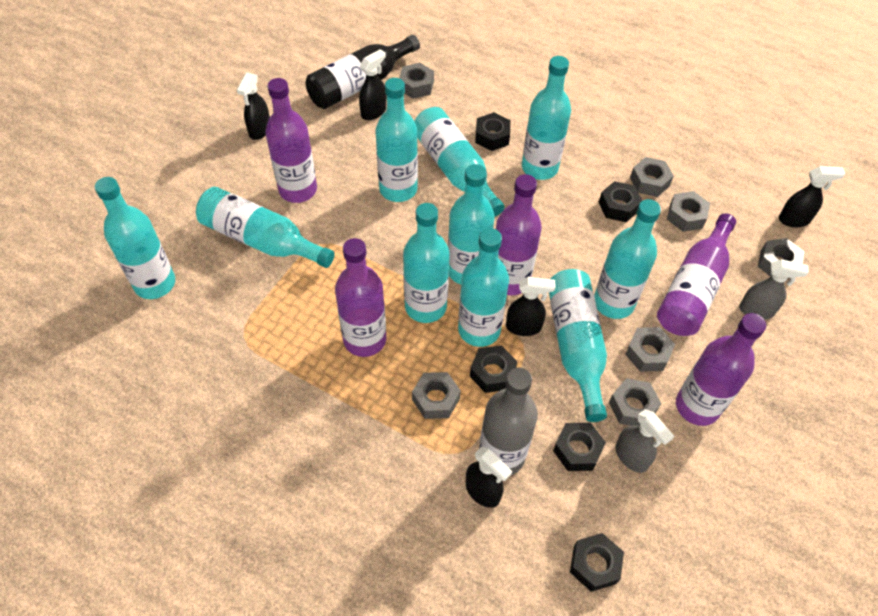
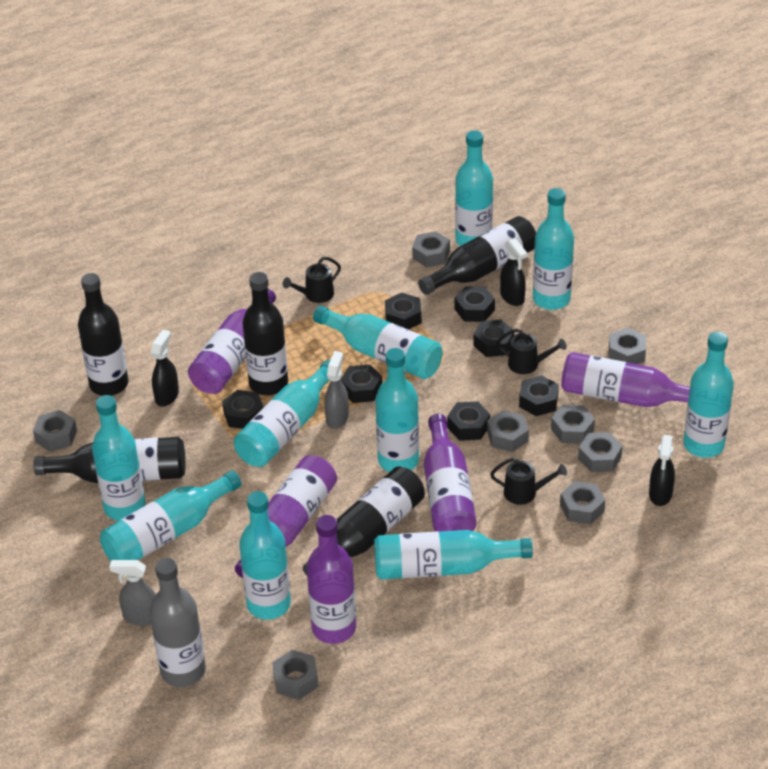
black bottle: [306,35,420,109] = 1 -> [33,437,185,483] [78,273,129,396] [242,272,288,395] [303,466,425,576] [418,216,536,295] = 5
black nut: [470,345,517,393] [475,112,510,151] [553,423,606,471] [570,533,624,592] [599,181,642,222] = 5 -> [222,390,263,429] [340,364,382,403] [385,293,422,329] [447,401,490,441] [455,286,495,322] [473,320,514,357] [519,375,559,416] = 7
black spray bottle: [237,73,270,140] [359,49,386,120] [466,446,512,508] [506,277,555,336] [779,166,845,227] = 5 -> [151,330,179,406] [500,238,527,306] [649,435,675,506] = 3
black watering can: none = 0 -> [283,257,341,303] [490,458,567,505] [496,329,567,374] = 3
grey nut: [399,63,434,99] [412,372,461,419] [609,378,661,426] [625,327,675,372] [630,157,674,197] [667,191,710,232] [758,238,804,279] = 7 -> [33,410,77,452] [272,650,319,700] [412,231,450,267] [487,410,529,452] [551,405,595,444] [560,481,605,524] [578,432,623,472] [609,328,646,364] = 8

